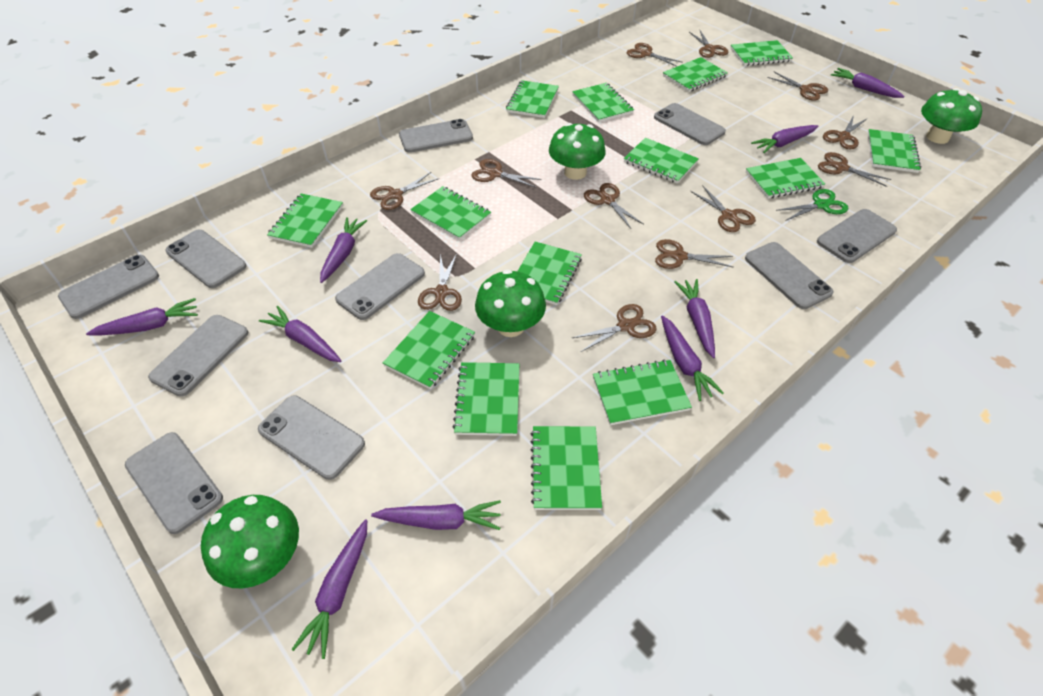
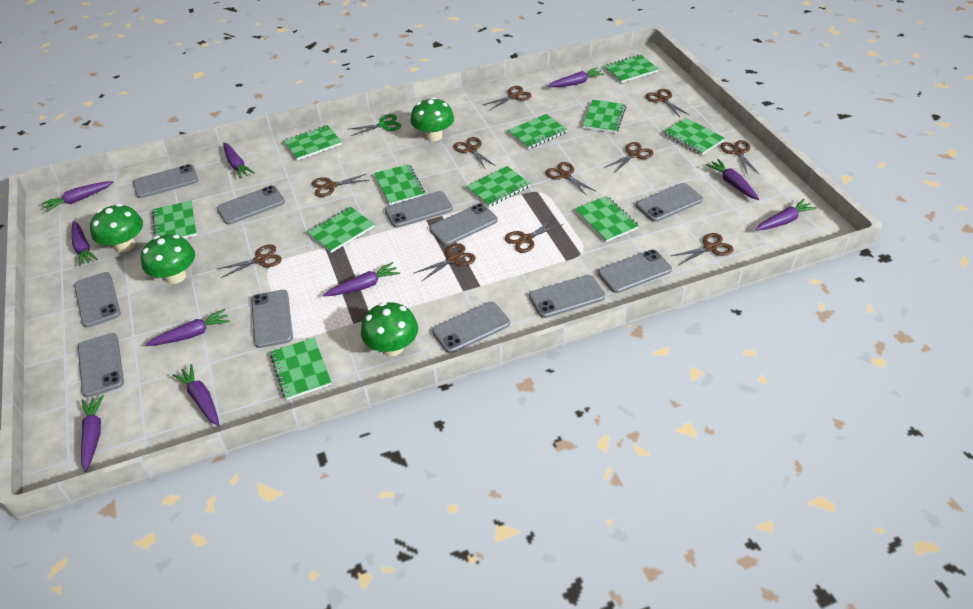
brown scissors: [370,172,439,210] [418,254,462,311] [472,159,542,188] [572,304,657,352] [584,183,644,229] [627,43,683,67] [655,239,734,269] [689,30,729,58] [690,185,756,232] [767,72,828,101] [818,152,891,187] [823,115,868,150] = 12 -> [217,244,282,278] [312,174,369,197] [414,244,476,282] [453,137,496,170] [483,86,532,110] [505,218,563,253] [546,162,595,196] [604,142,654,173] [646,89,689,117] [671,233,734,265] [721,140,759,174] = 11
green notebook: [267,193,343,248] [383,311,475,389] [410,186,491,240] [453,362,519,436] [506,80,559,118] [518,241,582,305] [531,426,602,510] [572,83,634,122] [593,359,692,425] [624,138,699,184] [663,57,728,92] [731,40,793,66] [746,158,825,199] [868,129,921,173] = 14 -> [152,201,197,238] [270,338,332,400] [283,125,342,160] [307,207,375,253] [374,164,425,205] [466,166,530,207] [508,114,567,149] [575,196,639,242] [582,100,626,133] [604,54,658,83] [663,118,725,155] = 11
grey phone: [58,255,159,319] [125,432,223,534] [148,315,248,397] [165,230,246,288] [258,395,365,480] [335,253,425,320] [399,119,473,153] [654,103,726,145] [745,242,834,309] [817,209,897,263] = 10 -> [74,272,121,328] [78,333,124,397] [133,164,198,198] [217,186,285,225] [251,290,293,348] [385,191,453,228] [429,203,498,246] [432,302,510,353] [529,275,605,318] [598,249,672,293] [636,183,703,222] = 11
purple carrot: [86,298,198,336] [259,306,342,362] [292,519,367,659] [320,217,367,283] [371,500,501,530] [661,315,724,401] [674,279,715,358] [751,125,818,153] [831,68,905,98] = 9 -> [41,181,113,212] [72,221,98,267] [81,395,104,472] [145,309,230,346] [172,364,219,426] [223,143,255,179] [323,262,400,296] [548,68,605,87] [705,159,759,200] [756,199,817,231] = 10

